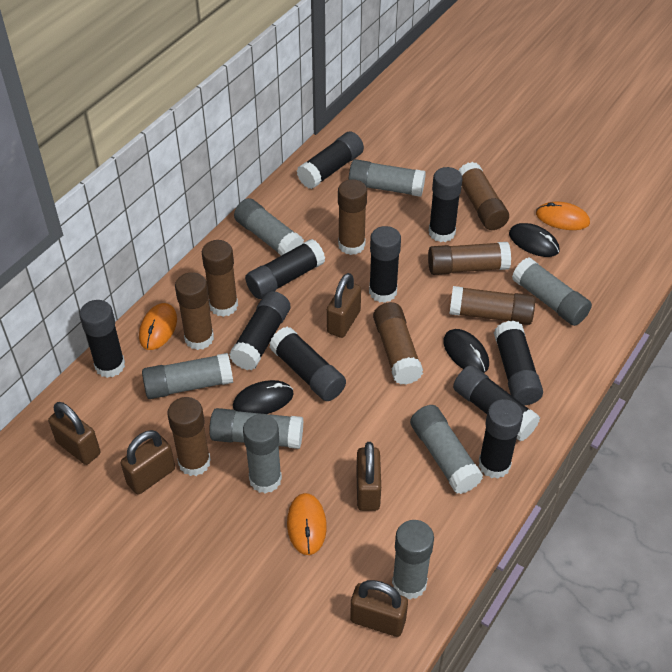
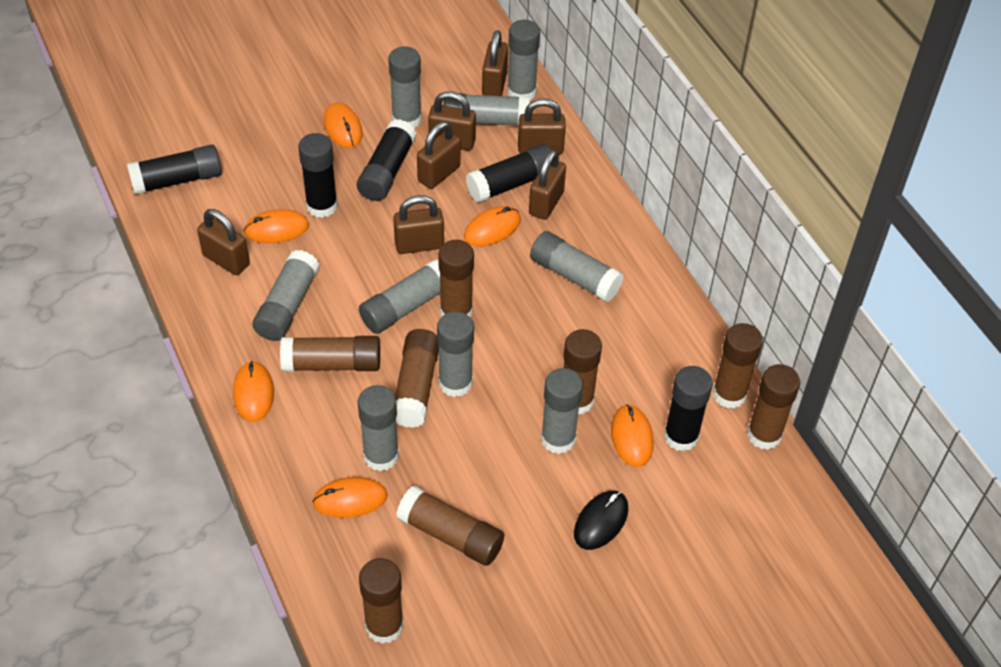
black glue stick: [79,300,125,378] [229,291,290,370] [245,239,325,299] [269,326,346,401] [297,132,364,189] [369,226,401,303] [429,167,463,242] [453,365,540,441] [479,399,523,479] [494,321,543,405] = 10 -> [127,145,222,195] [298,133,338,218] [357,119,416,201] [466,144,551,203] [664,366,713,452] = 5
black mouse: [233,380,294,414] [443,329,489,373] [509,223,560,257] = 3 -> [574,491,628,550] = 1
brown padlock: [48,402,100,465] [121,430,175,494] [327,273,361,338] [350,580,408,637] [356,442,381,511] = 5 -> [197,209,250,275] [393,195,444,254] [417,121,461,189] [428,92,476,151] [482,30,508,96] [518,98,566,155] [529,150,566,220] = 7
grey glue stick: [142,353,233,399] [209,408,303,449] [234,198,304,256] [243,414,282,494] [349,159,426,197] [392,520,434,600] [410,405,483,494] [512,257,592,326] = 8 -> [253,250,320,341] [358,385,399,471] [359,260,440,334] [388,46,422,128] [437,311,474,397] [444,93,530,126] [507,20,540,100] [530,231,624,302] [541,368,583,454] = 9
orange mouse: [139,303,177,350] [287,493,327,555] [536,202,590,230] = 3 -> [233,361,274,422] [244,209,309,243] [312,477,387,518] [324,102,363,148] [464,206,521,246] [611,404,654,467] = 6

